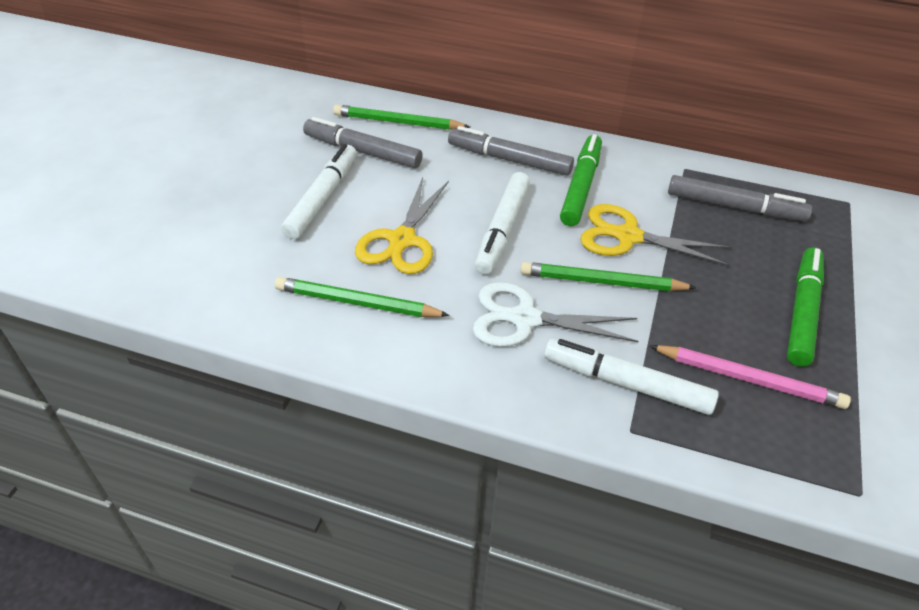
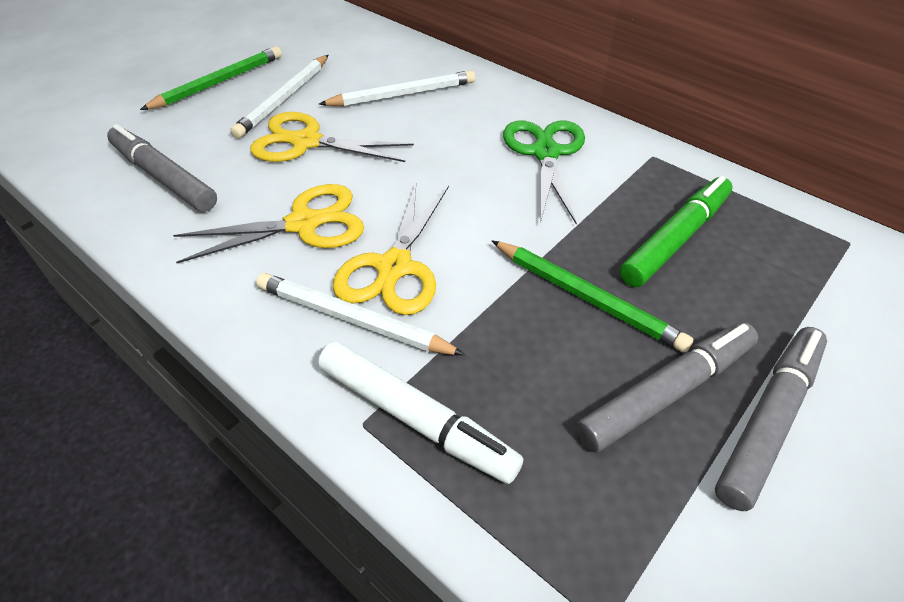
green marker: [560,134,602,226] [787,247,824,367] = 2 -> [620,176,732,287] = 1
green pencil: [275,277,450,317] [333,105,470,130] [520,262,697,291] = 3 -> [140,46,282,110] [492,240,693,353] = 2
green scissors: none = 0 -> [503,121,585,225] = 1
pink pencil: [649,345,851,409] = 1 -> none = 0
white marker: [281,144,357,239] [475,172,530,274] [544,339,719,415] = 3 -> [318,342,523,484] = 1
white pencil: none = 0 -> [230,55,328,138] [256,273,465,355] [319,70,476,106] = 3
white scissors: [473,282,638,347] = 1 -> none = 0
yellow scissors: [355,177,449,274] [580,204,731,266] = 2 -> [173,184,364,263] [250,112,414,162] [333,184,449,315] = 3

